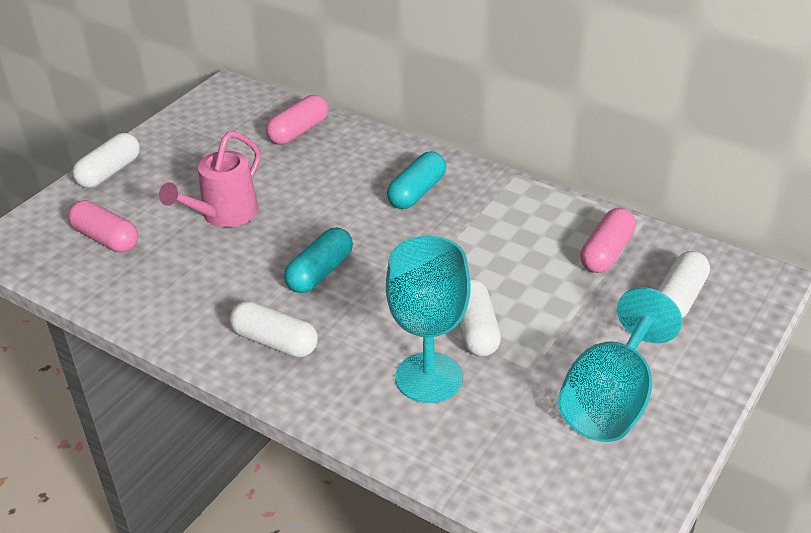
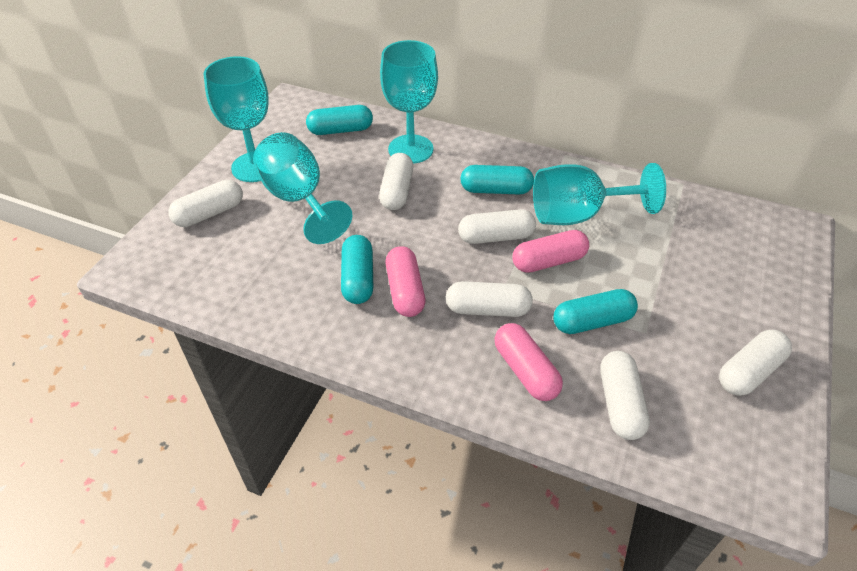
pink watering can: [159,131,261,227] = 1 -> none = 0
turquoise capsule: [284,227,353,293] [387,151,446,209] = 2 -> [306,105,373,135] [341,235,373,304] [460,165,534,194] [553,289,638,334] = 4
turquoise goblet: [386,236,470,403] [558,287,682,442] = 2 -> [204,56,269,182] [253,132,352,244] [380,40,438,164] [533,163,666,225] = 4
white capsule: [73,133,140,188] [229,301,318,357] [459,278,501,356] [658,251,710,318] = 4 -> [168,180,243,227] [379,153,413,210] [446,281,533,317] [458,209,536,244] [600,351,650,440] [719,330,792,396] = 6

